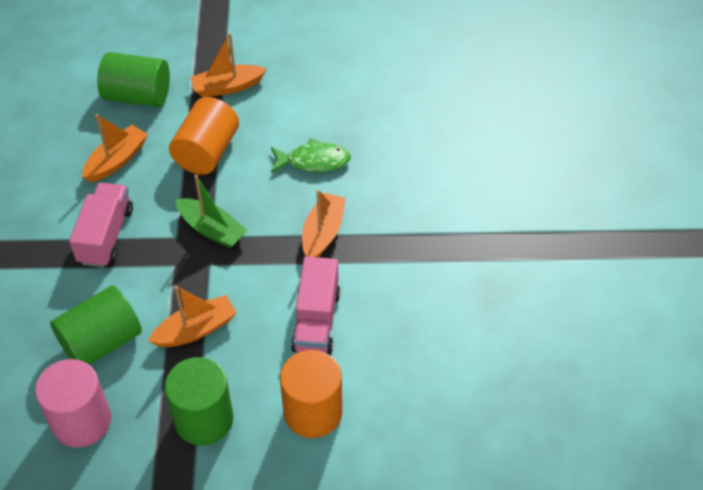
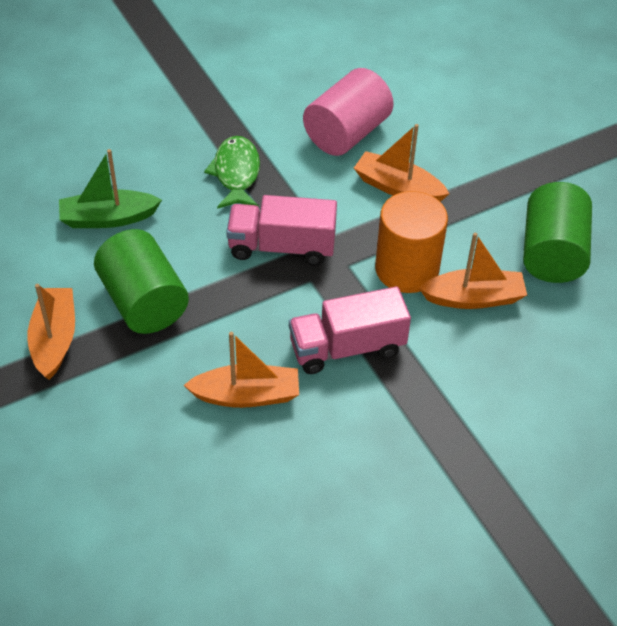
green cylinder: [50,285,142,365] [97,52,170,107] [165,357,233,446] = 3 -> [94,229,189,334] [523,182,592,283] = 2
orange cylinder: [169,97,239,175] [280,350,342,438] = 2 -> [375,191,448,293] = 1

